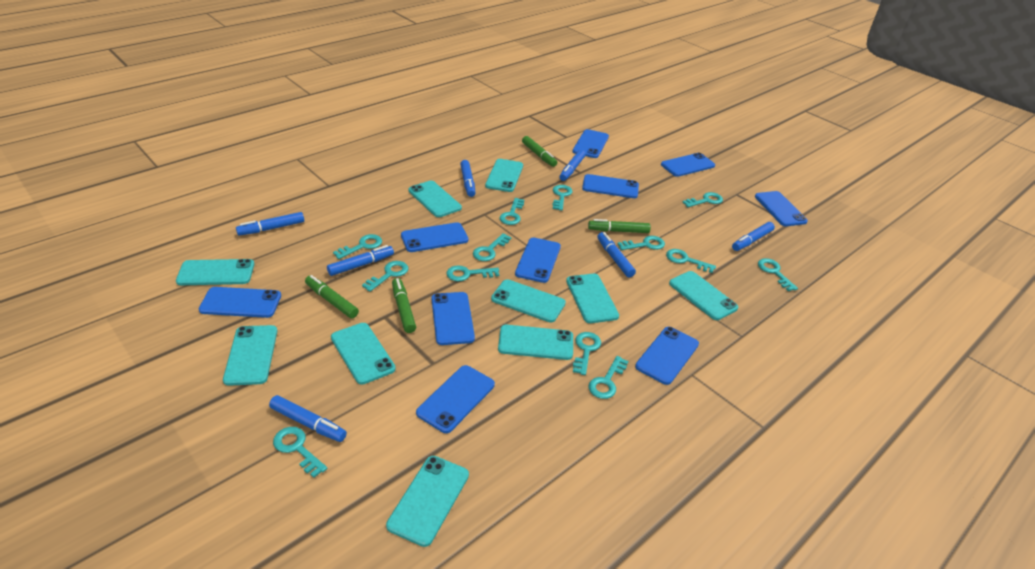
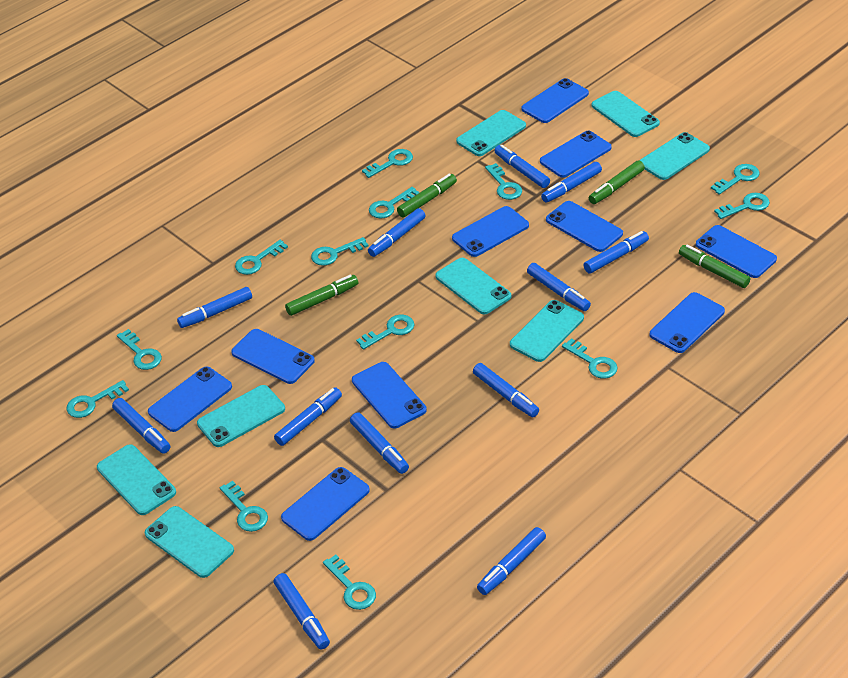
blue marker: [236,212,304,236] [269,395,347,442] [327,245,394,276] [460,160,475,197] [560,150,586,181] [597,232,636,277] [732,222,775,251] = 7 -> [112,398,170,454] [177,287,252,328] [273,573,330,650] [274,387,342,446] [350,412,409,474] [368,208,426,257] [473,363,539,418] [477,527,546,595] [495,145,550,188] [527,263,591,311] [541,162,602,202] [584,231,649,273] = 12
turquoise phone: [176,259,254,285] [223,325,277,386] [331,323,396,385] [386,456,469,547] [408,181,462,217] [485,159,523,192] [491,279,566,322] [498,325,573,360] [566,274,619,323] [669,271,738,320] = 10 -> [97,444,176,515] [145,506,234,578] [197,385,285,447] [435,258,511,314] [456,110,526,156] [510,300,584,362] [591,91,660,137] [639,132,710,180] = 8

